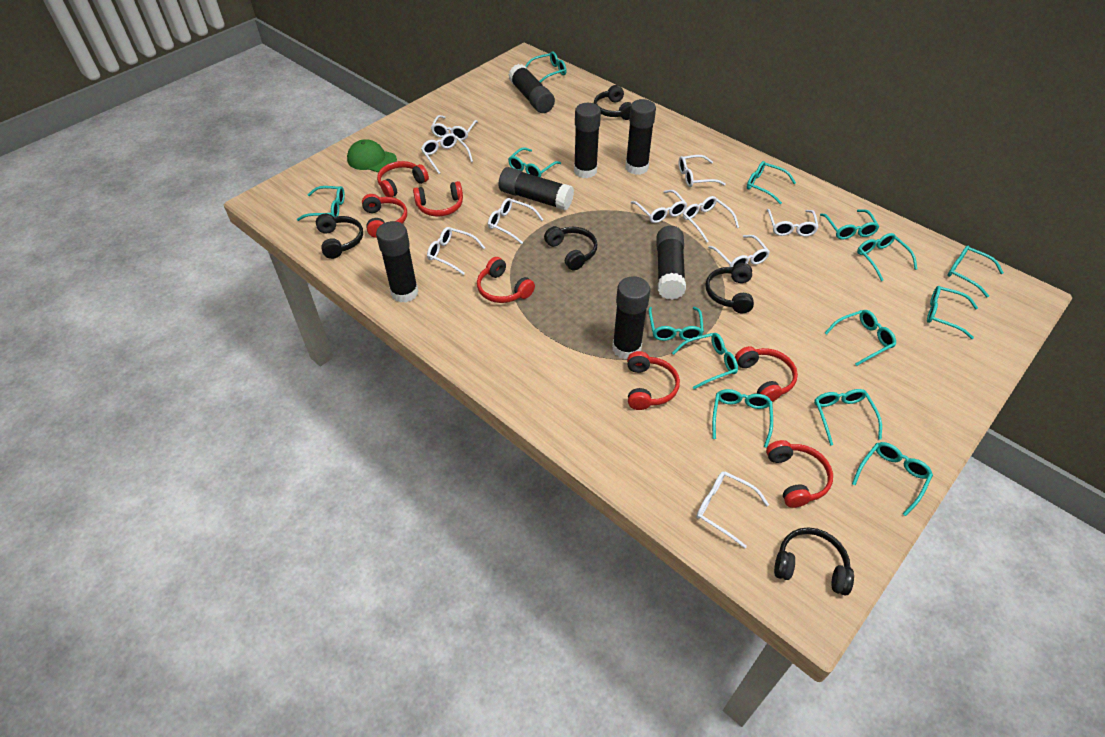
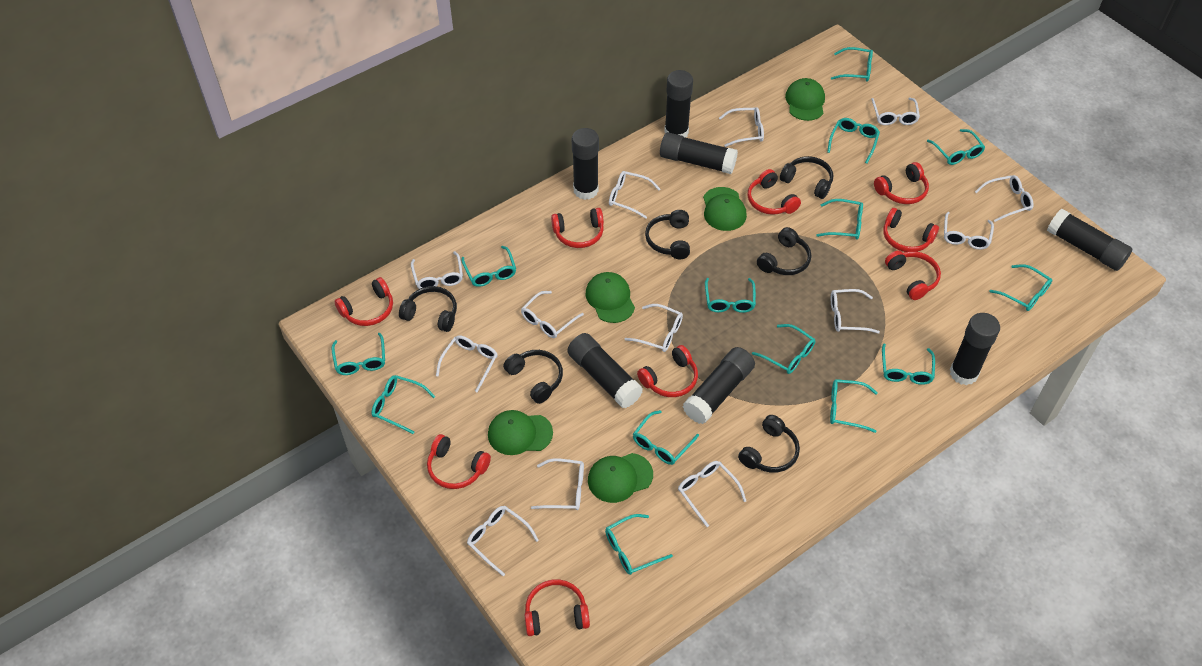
black headphones: [316,214,363,259] [544,226,598,271] [594,85,632,120] [705,263,754,313] [774,527,854,595] = 5 -> [399,286,457,332] [503,350,563,404] [645,210,690,259] [738,415,800,473] [757,227,811,275] [780,156,833,199] = 6
green cap: [347,139,397,172] = 1 -> [488,410,553,455] [586,272,635,323] [588,453,653,503] [703,187,747,231] [785,78,825,121] = 5
red headphones: [362,194,407,238] [377,161,429,197] [413,181,463,217] [477,257,535,303] [627,351,680,410] [735,346,798,402] [766,440,833,508] = 7 -> [335,277,393,326] [427,434,491,489] [525,579,590,636] [551,208,604,248] [637,345,698,397] [748,169,801,215] [874,162,929,204] [883,208,939,252] [885,251,941,300] = 9
white glasses: [421,133,473,174] [427,227,485,275] [431,115,478,140] [488,198,543,244] [631,190,687,223] [679,155,726,187] [683,196,739,243] [696,471,769,548] [708,235,770,267] [767,209,819,236] = 10 -> [411,251,463,289] [436,335,498,392] [467,506,539,576] [521,291,584,338] [531,458,584,510] [609,171,660,219] [625,304,683,352] [678,461,746,527] [719,107,764,147] [831,289,880,334] [871,98,920,125] [944,212,994,250] [975,175,1034,222] = 13

